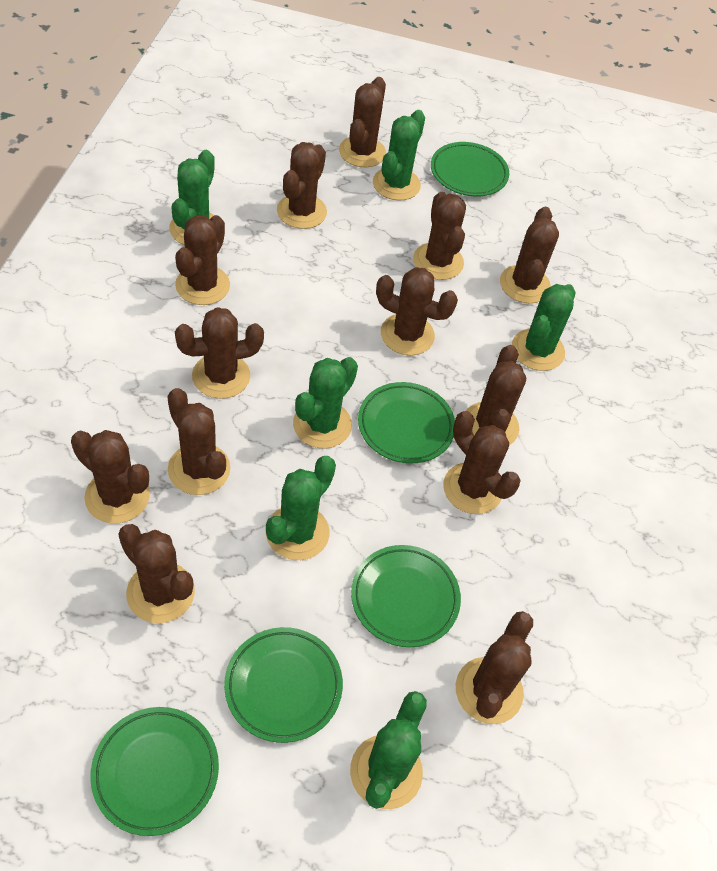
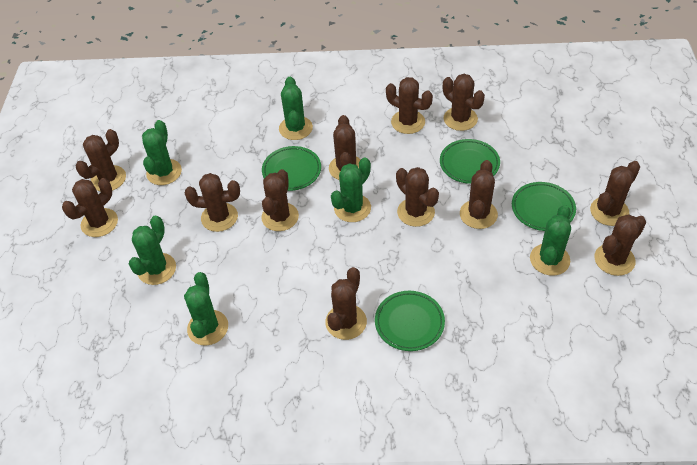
brown cactus: [71,430,150,524] [118,524,195,623] [167,388,231,495] [175,215,230,305] [175,307,264,399] [277,142,327,229] [339,77,386,167] [376,267,458,355] [413,192,466,280] [443,411,521,514] [456,611,533,724] [466,345,526,445] [500,207,559,304] = 13 -> [62,178,118,237] [76,129,126,191] [185,173,240,232] [261,169,299,231] [325,267,367,340] [329,115,361,180] [386,77,433,134] [396,167,439,227] [443,74,485,131] [460,160,498,229] [590,161,640,226] [594,214,646,276] = 12
green plate: [90,707,219,836] [224,627,343,743] [351,545,461,647] [358,382,455,464] [431,142,509,196] = 5 -> [262,146,321,191] [375,291,445,351] [440,139,500,184] [512,182,576,231] = 4

